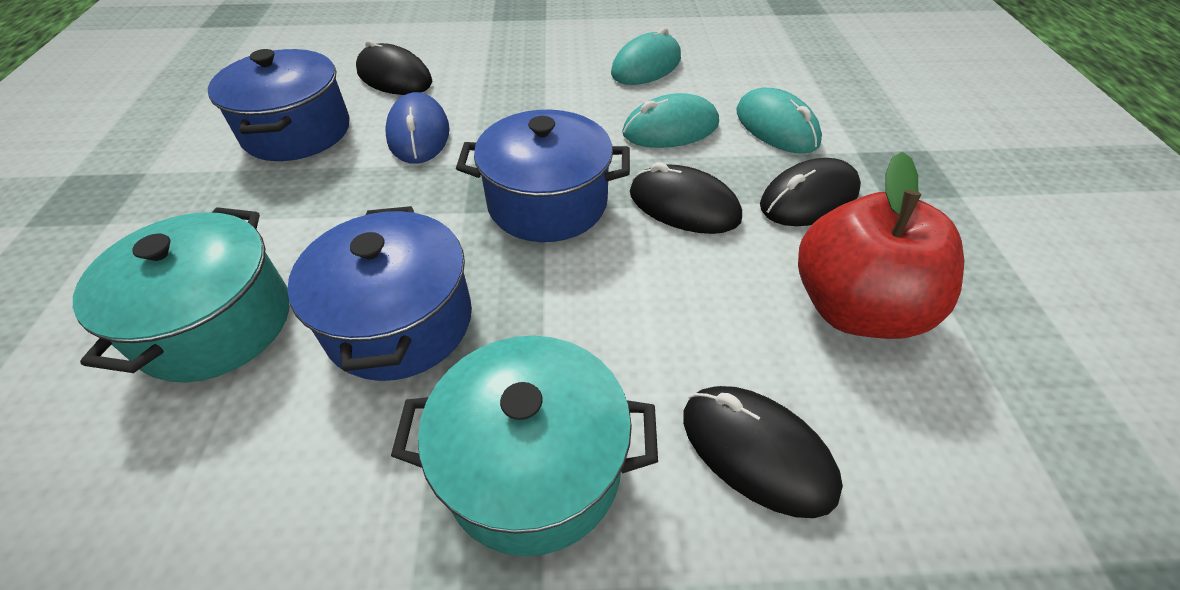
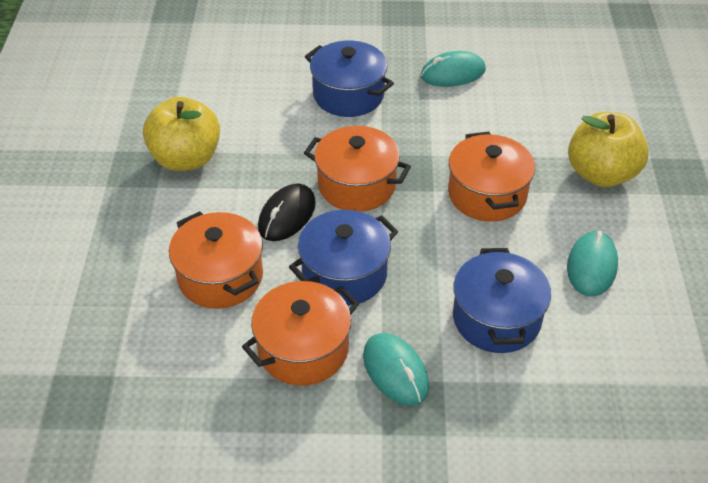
black mouse: [356,39,432,95] [630,162,742,234] [683,386,843,518] [760,158,861,226] = 4 -> [258,184,316,241] = 1
blue mouse: [385,92,450,164] = 1 -> none = 0
orange pot: none = 0 -> [169,211,263,309] [242,281,359,386] [304,126,411,212] [448,131,535,222] = 4
red apple: [798,152,964,339] = 1 -> none = 0
turquoise pot: [73,207,289,383] [391,336,658,556] = 2 -> none = 0
yellow apple: none = 0 -> [143,97,220,171] [568,112,649,187] = 2

